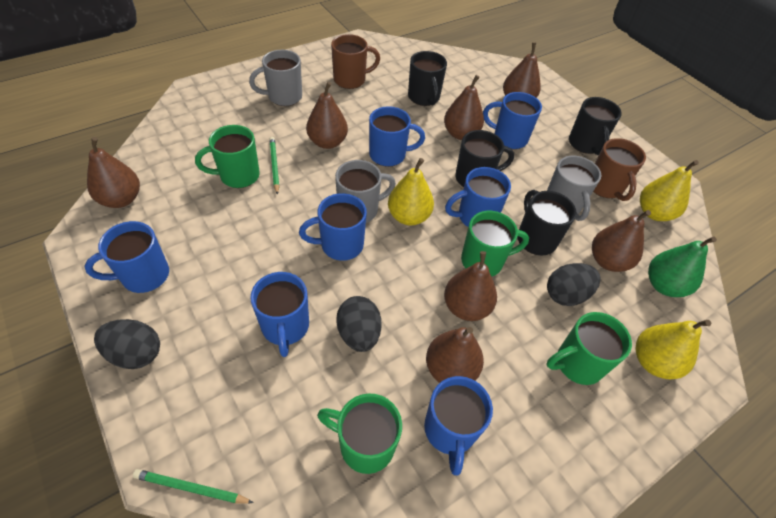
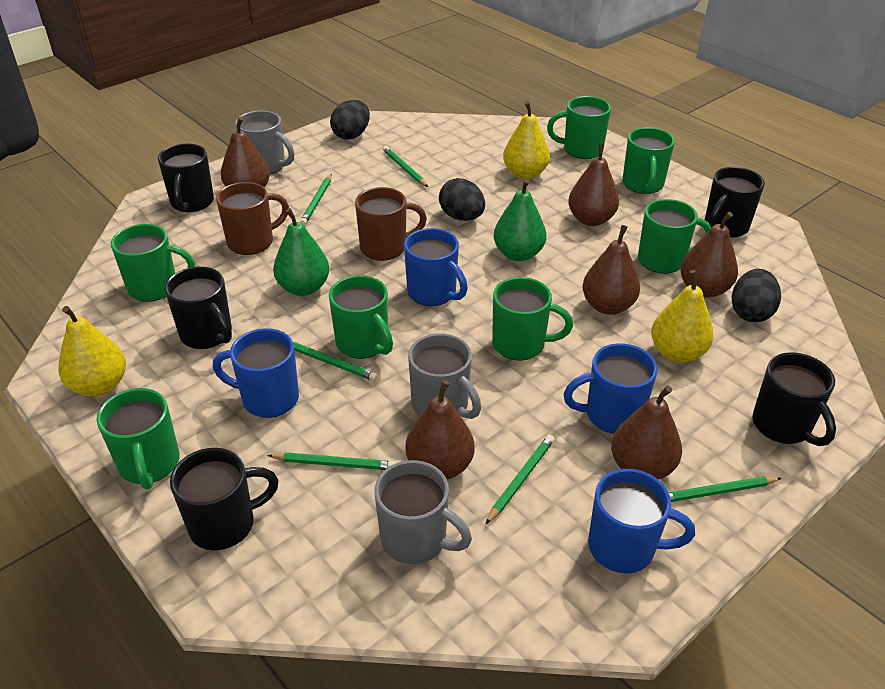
black mug: [408,51,447,106] [455,130,514,187] [518,190,576,256] [569,97,622,155] = 4 -> [158,144,214,212] [165,267,232,349] [170,448,279,550] [705,167,765,238] [752,352,836,446] = 5
blue mug: [85,221,169,293] [250,272,309,357] [299,193,367,261] [369,106,425,167] [424,376,493,475] [445,167,511,227] [483,92,542,149] = 7 -> [213,328,299,418] [404,228,468,306] [563,343,657,434] [588,469,695,573] = 4
brown pear: [87,137,140,208] [306,82,348,149] [426,327,484,383] [444,75,484,140] [444,251,497,321] [503,42,541,98] [592,210,651,272] = 7 -> [221,117,270,187] [405,380,474,479] [568,143,619,226] [583,225,640,315] [611,386,682,480] [680,212,738,298] = 6
green mug: [195,125,260,188] [317,393,402,474] [461,211,529,277] [546,312,632,385] = 4 -> [97,388,180,490] [111,224,195,302] [329,275,393,359] [492,277,573,360] [547,96,611,159] [622,127,675,194] [638,199,712,274] = 7
green pear: [648,236,717,297] = 1 -> [273,208,329,296] [494,178,546,261] = 2
green pencil: [133,469,254,504] [269,137,279,195] = 2 -> [267,452,395,470] [293,342,378,381] [300,174,332,225] [383,146,428,187] [486,435,554,524] [668,476,782,502] = 6

